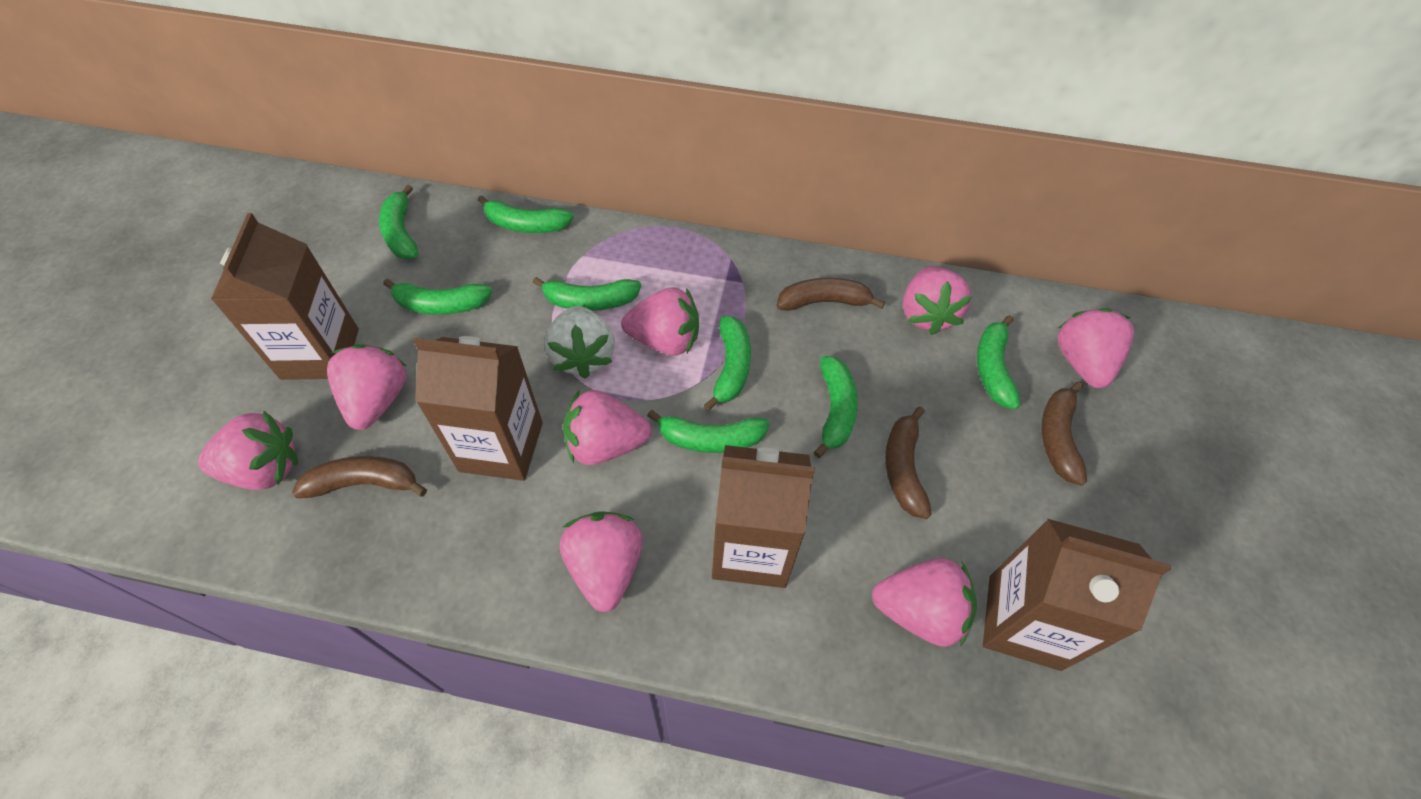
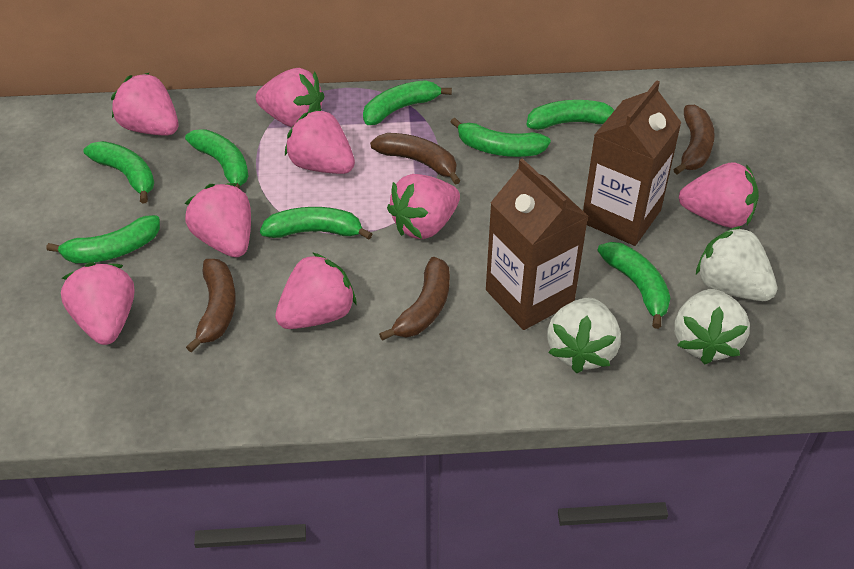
brown carton: [211,213,359,380] [413,336,543,481] [712,445,815,588] [983,519,1171,671] = 4 -> [486,158,589,330] [583,80,682,246] = 2
white strawberry: [544,306,615,379] = 1 -> [547,298,621,374] [675,289,750,364] [696,226,777,301] = 3

